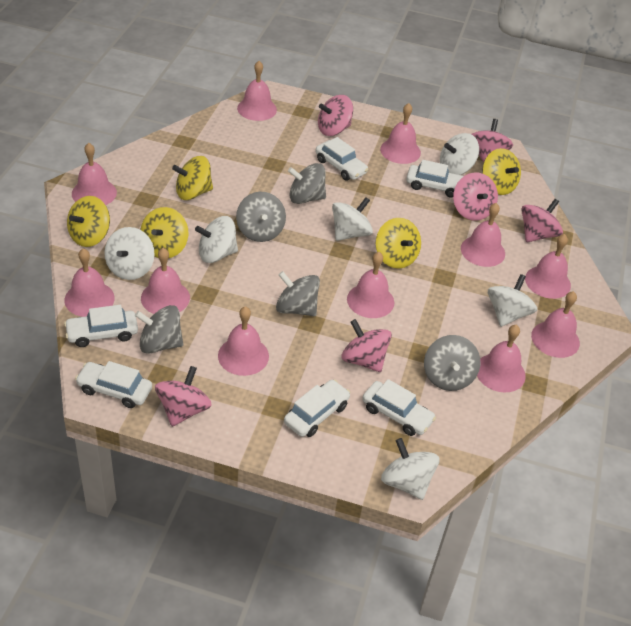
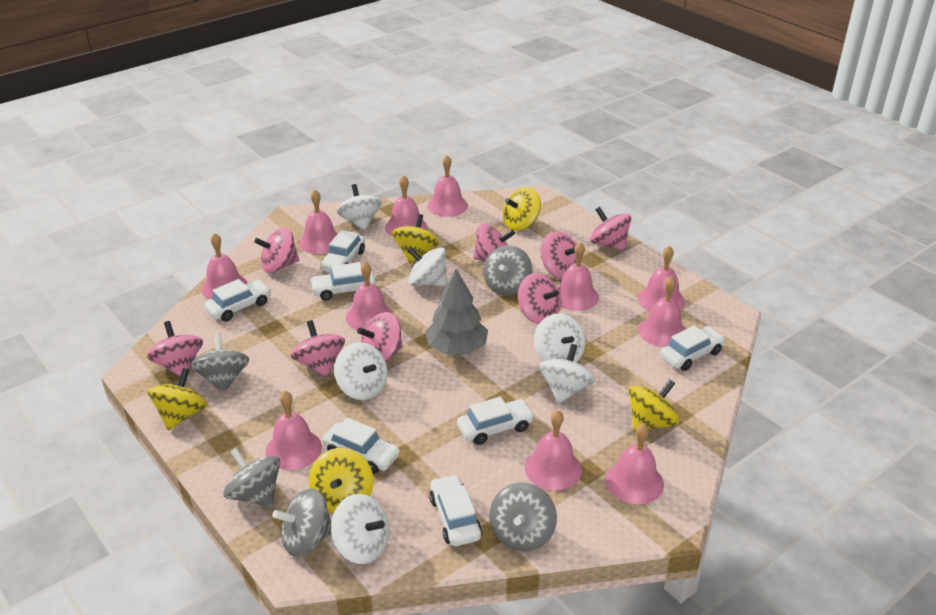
grey tree: none = 0 -> [425,269,488,355] = 1
pink spinning top: [155,366,212,427] [318,95,353,136] [341,319,392,372] [453,173,498,221] [471,119,513,163] [521,199,563,242] = 6 -> [146,321,203,376] [254,228,299,273] [291,320,345,377] [357,312,403,361] [473,224,515,261] [518,273,561,324] [541,231,576,279] [590,207,631,251] = 8
white car: [64,305,138,347] [75,361,152,408] [284,380,350,437] [316,137,368,180] [362,379,436,436] [406,160,464,198] = 6 -> [204,279,271,321] [310,262,376,300] [320,230,365,272] [323,418,400,474] [429,474,482,546] [457,397,535,445] [660,325,725,371] = 7

